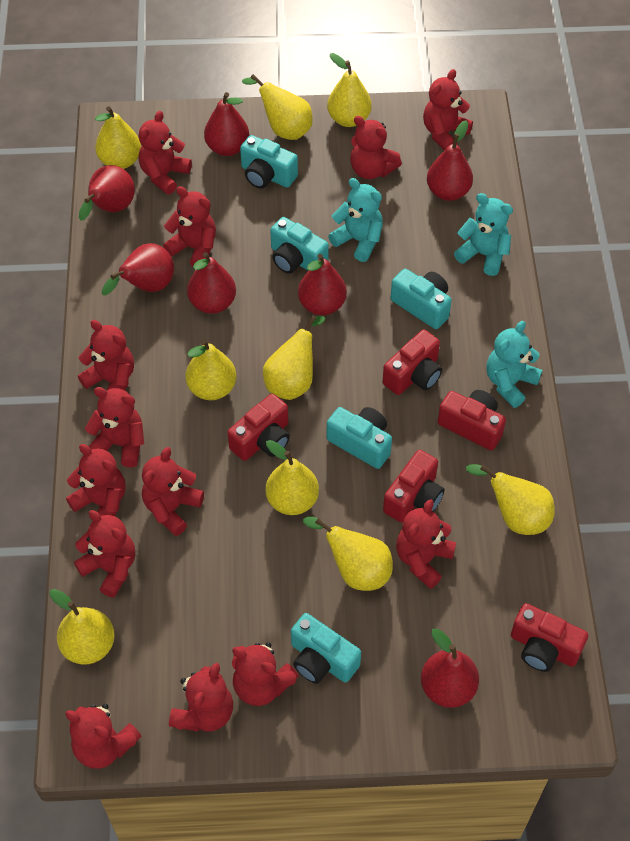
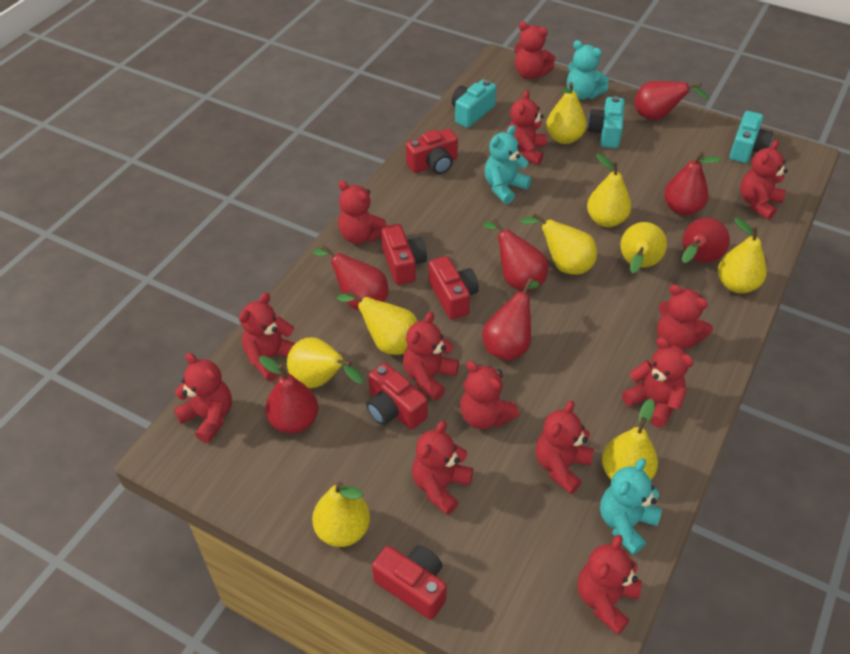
turquoise camera: [240,135,298,189] [270,217,329,274] [291,613,361,684] [327,407,392,469] [391,269,452,329] = 5 -> [452,79,496,128] [588,96,625,148] [729,111,773,163] = 3

